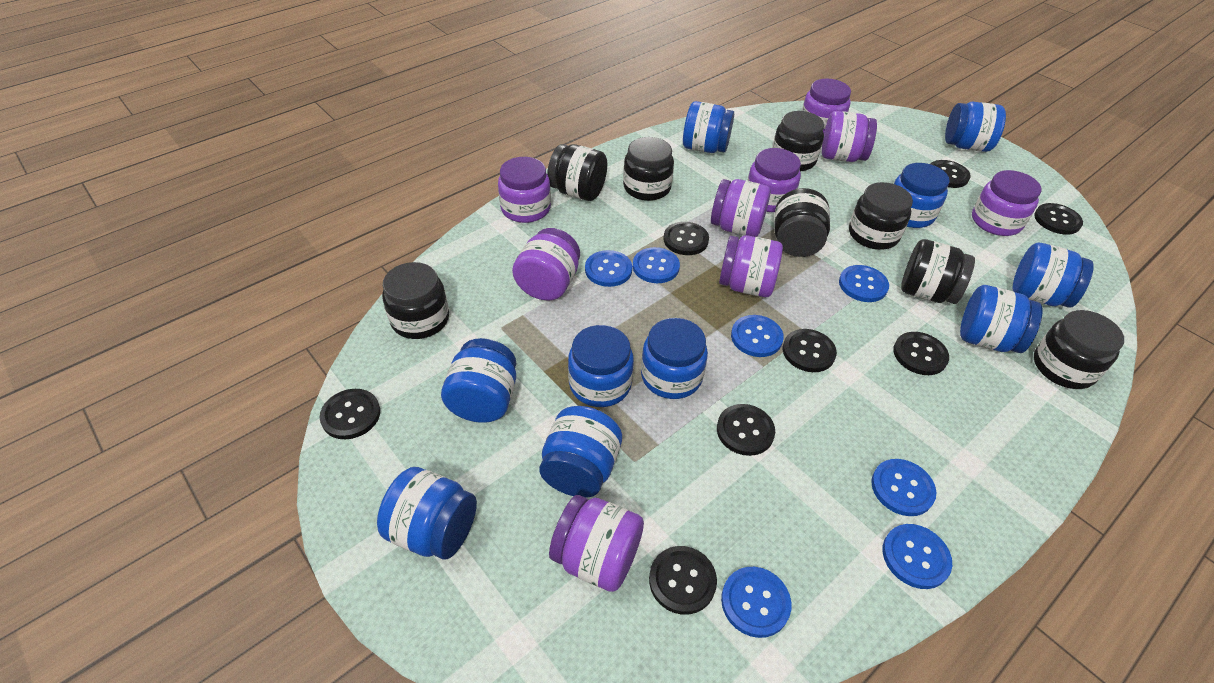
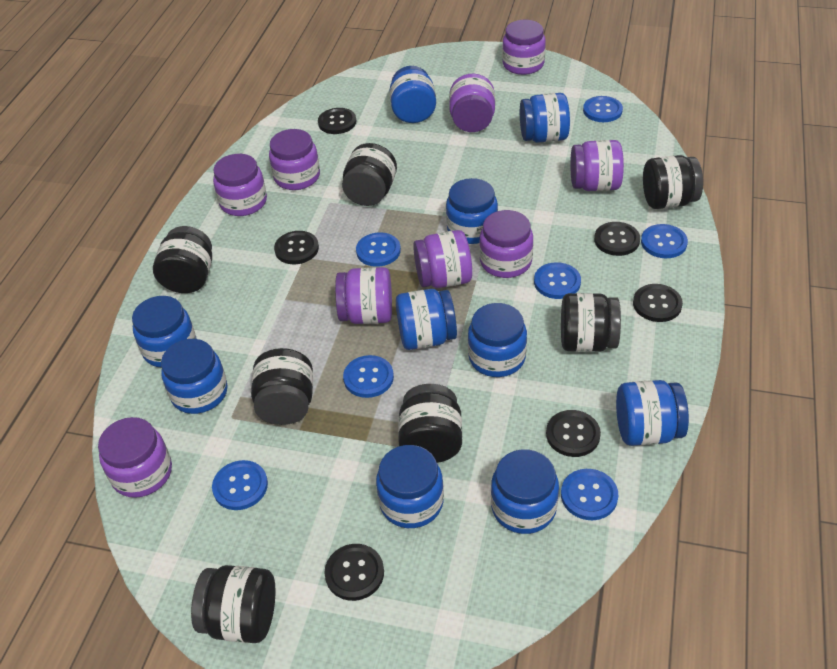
black button: [320,389,380,439] [649,546,717,615] [663,222,709,255] [717,404,775,456] [783,329,837,372] [893,332,949,375] [930,160,971,188] [1034,203,1083,235] = 8 -> [274,231,319,264] [318,108,356,134] [325,544,384,601] [546,410,601,457] [594,222,640,256] [633,284,683,322] = 6
black jar: [382,262,449,339] [547,144,607,201] [623,137,674,201] [772,111,824,171] [774,188,830,257] [849,182,913,250] [901,239,975,304] [1034,310,1124,389] = 8 -> [153,226,212,293] [191,565,275,643] [251,348,313,425] [342,143,397,206] [398,384,462,463] [561,293,621,352] [643,155,703,209] = 7

